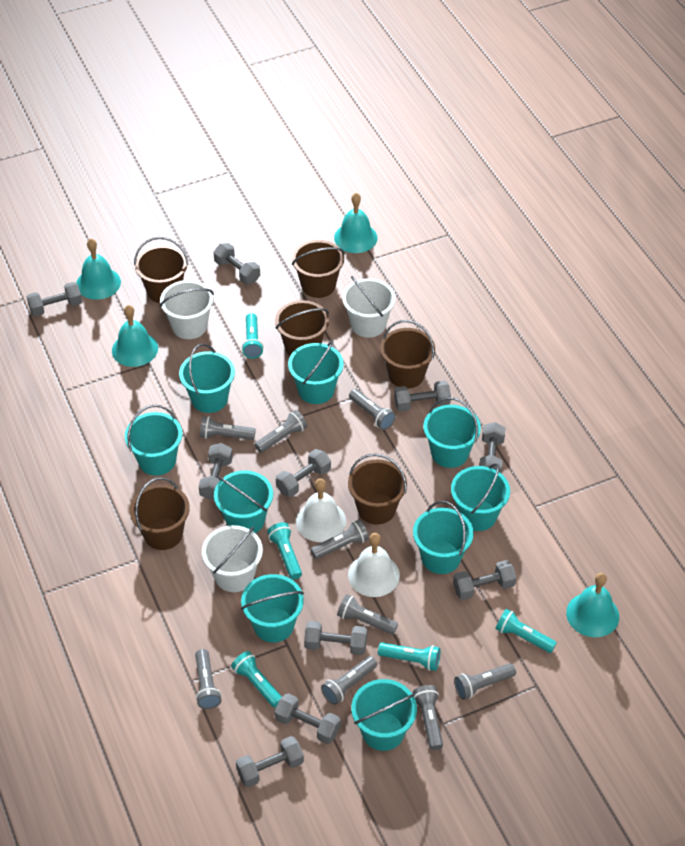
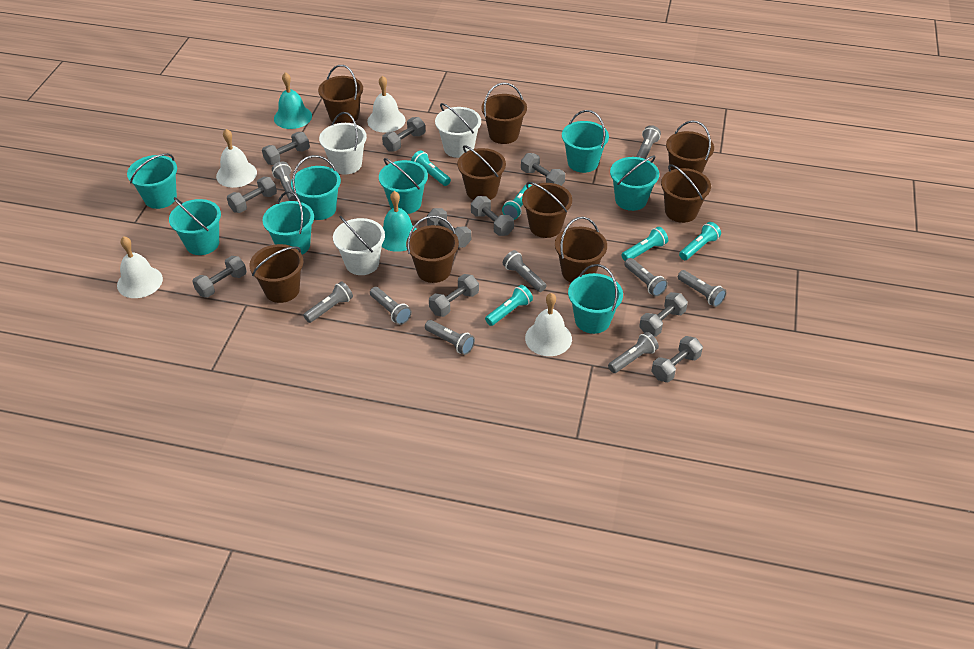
brown bucket: [130,477,190,550] [134,237,189,303] [275,300,329,356] [292,240,344,298] [348,453,407,525] [380,320,435,389] = 6 -> [250,244,303,303] [318,65,363,124] [406,216,459,283] [458,145,506,200] [481,83,527,144] [522,182,572,238] [555,217,607,283] [661,164,711,223] [666,120,714,173] = 9
turquoise bell: [76,239,121,300] [112,305,158,367] [334,193,377,253] [566,573,619,637] = 4 -> [274,72,312,129] [382,191,417,252] = 2
turquoise bucket: [125,404,182,476] [179,343,235,413] [214,471,273,533] [241,574,304,643] [288,340,344,404] [351,679,417,751] [413,501,474,574] [423,397,481,468] [451,463,510,531] = 9 -> [127,153,177,209] [169,197,221,255] [263,191,314,255] [291,155,341,220] [379,158,428,214] [562,110,609,173] [568,264,623,334] [610,156,659,211] = 8
white bell: [296,478,346,542] [348,533,400,597] = 2 -> [117,236,163,298] [216,129,257,188] [367,76,406,133] [525,293,572,356] = 4

